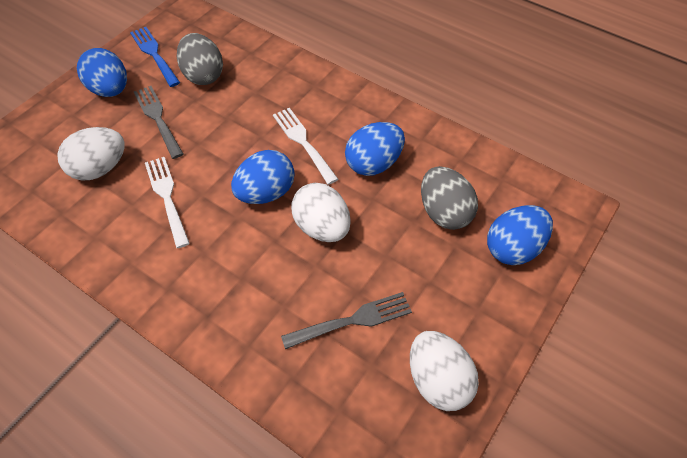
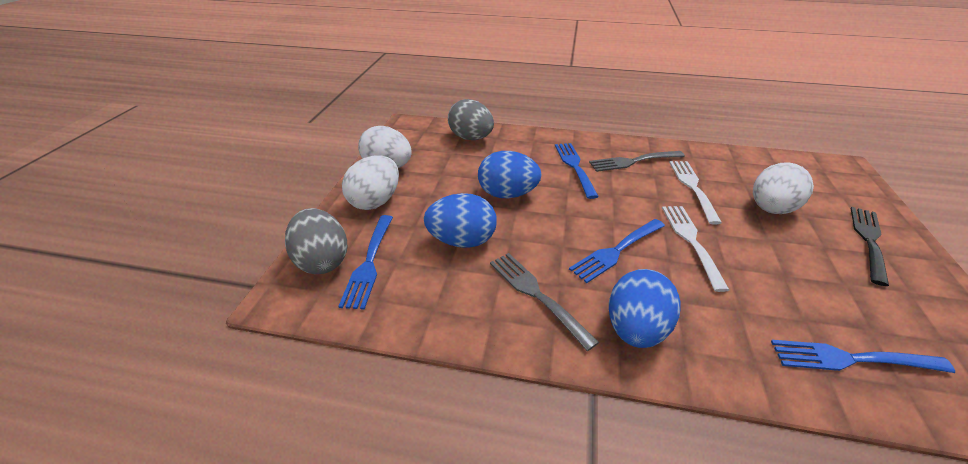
black fork: none = 0 -> [850,207,889,286] = 1
blue egg: [77,48,127,97] [231,150,295,204] [345,122,405,176] [487,205,553,265] = 4 -> [424,193,497,248] [478,151,542,198] [609,269,681,348] = 3
blue fork: [130,27,180,87] = 1 -> [338,215,393,310] [555,143,599,199] [569,219,665,283] [771,340,955,373] = 4

